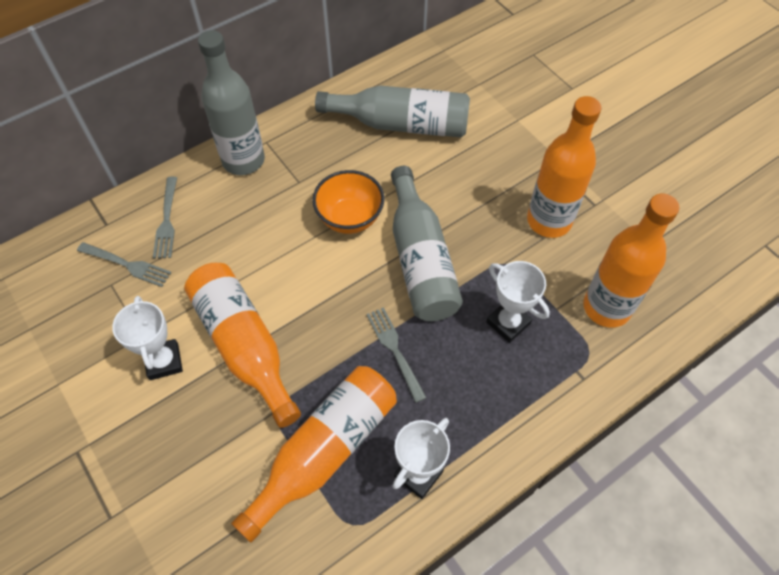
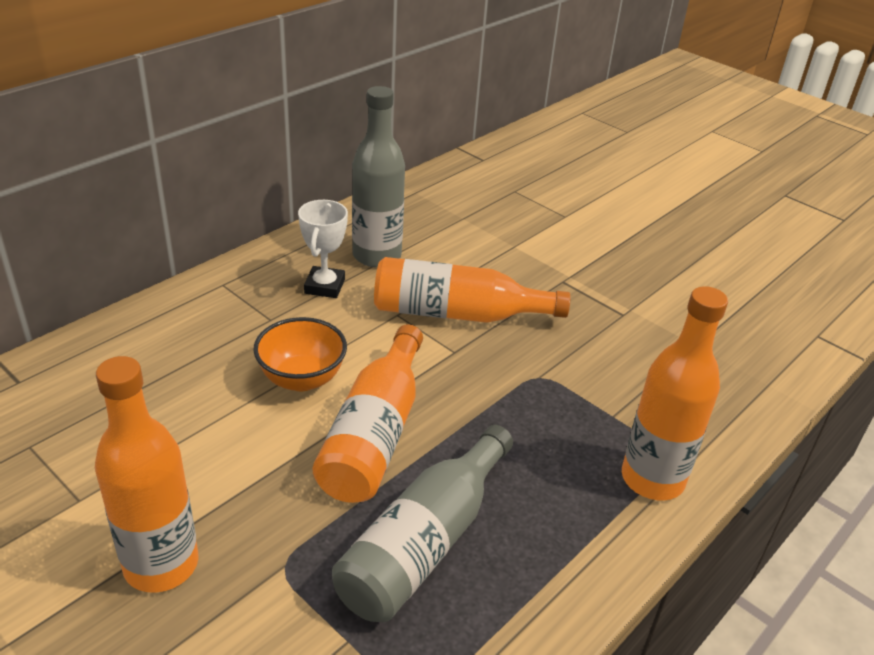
grey bottle: [198,30,265,175] [315,86,470,138] [391,166,463,321] = 3 -> [332,425,513,622] [352,86,405,268] = 2
grey fork: [77,242,171,287] [153,177,177,259] [366,307,427,403] = 3 -> none = 0
white trophy: [112,296,183,380] [393,418,450,499] [486,261,550,343] = 3 -> [298,200,348,298] = 1

